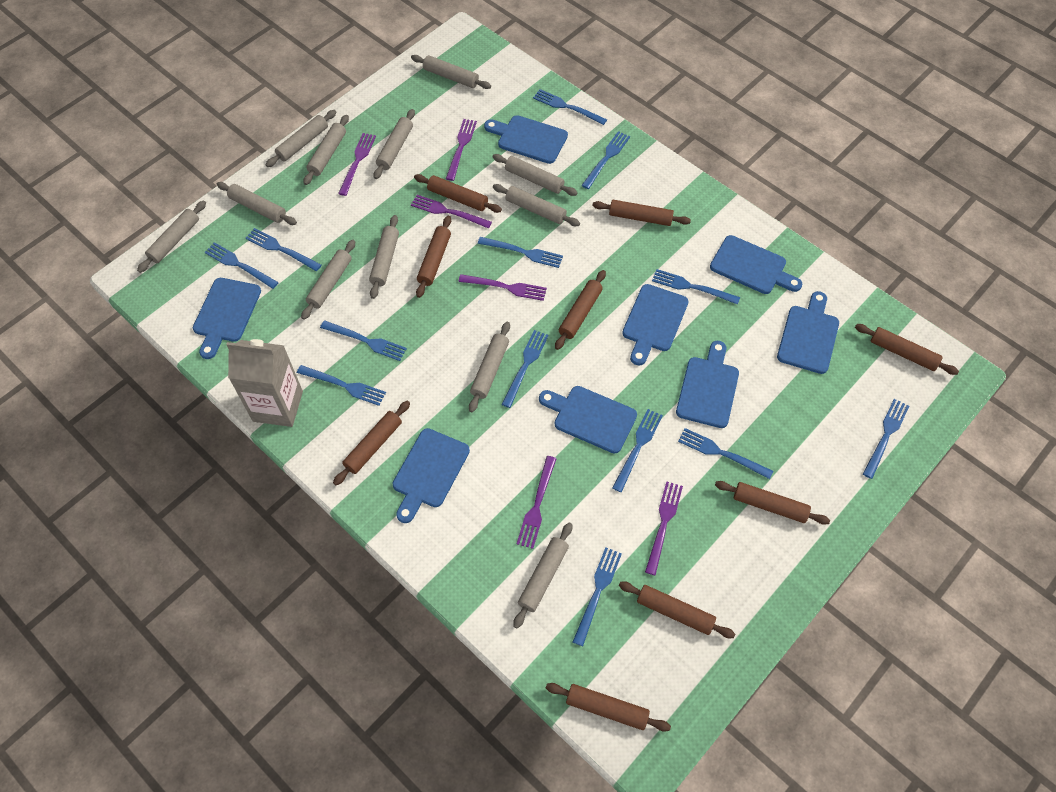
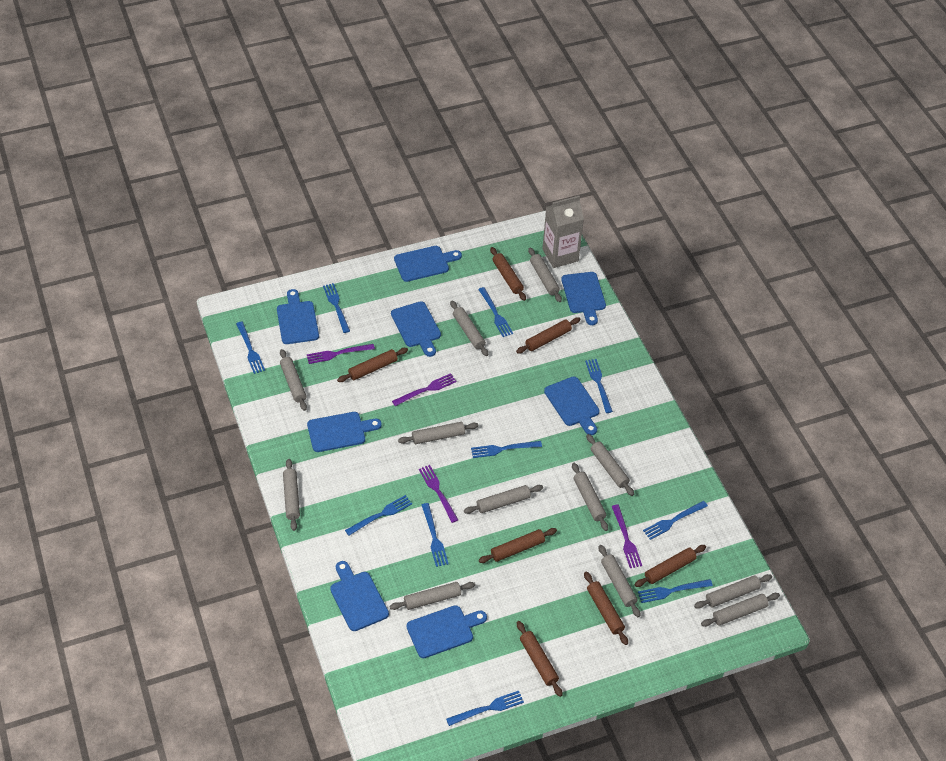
blue fork: [205,242,279,289] [246,228,321,271] [297,365,386,406] [320,320,407,361] [478,237,563,268] [501,330,549,408] [533,89,607,125] [573,547,622,646] [581,131,630,189] [612,409,663,492] [652,269,740,305] [678,428,773,479] [863,399,909,479] = 13 -> [236,321,265,374] [323,283,350,333] [345,495,412,536] [422,503,449,567] [446,691,524,726] [471,441,542,458] [478,287,513,337] [585,359,613,413] [638,579,713,603] [643,501,708,540] = 10
brown rolling pin: [333,401,410,485] [414,174,502,213] [416,216,451,298] [546,683,671,732] [555,270,606,350] [592,200,691,226] [619,582,735,638] [715,481,830,525] [855,324,959,375] = 9 -> [337,348,408,382] [479,528,557,563] [490,247,526,301] [516,317,581,353] [517,621,562,697] [584,571,628,645] [634,545,706,587] = 7
purple fork: [338,133,376,196] [411,195,492,228] [446,119,477,181] [458,274,547,301] [517,456,557,549] [645,482,683,575] = 6 -> [307,344,375,364] [392,373,457,406] [419,465,458,523] [612,505,642,568] = 4

